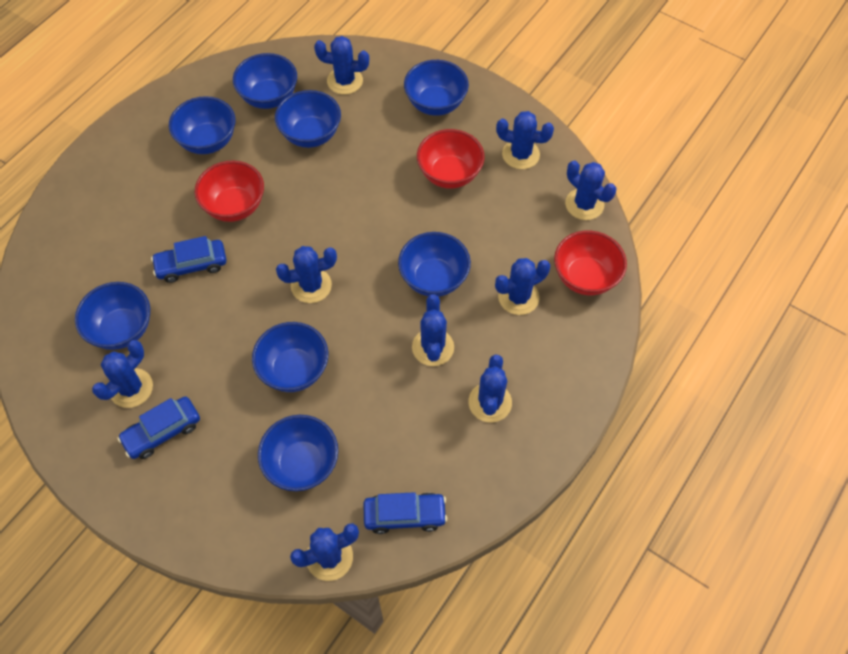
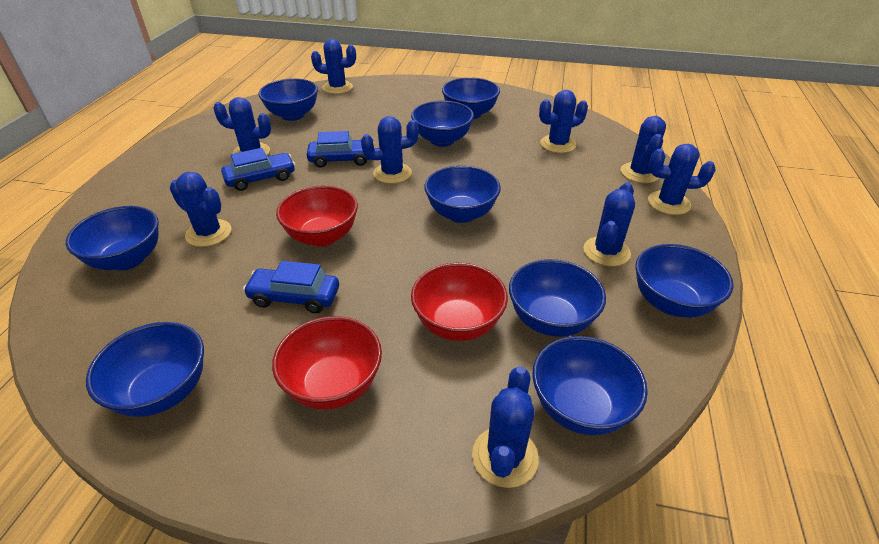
blue bowl: [75,282,150,350] [169,96,235,154] [233,53,297,109] [252,322,328,392] [258,415,338,491] [275,90,341,148] [398,232,471,296] [404,60,469,116] = 8 -> [66,206,159,271] [86,322,204,417] [258,78,318,121] [411,101,474,147] [424,165,501,223] [442,77,500,119] [509,259,606,337] [532,336,648,435] [635,244,734,318] = 9

